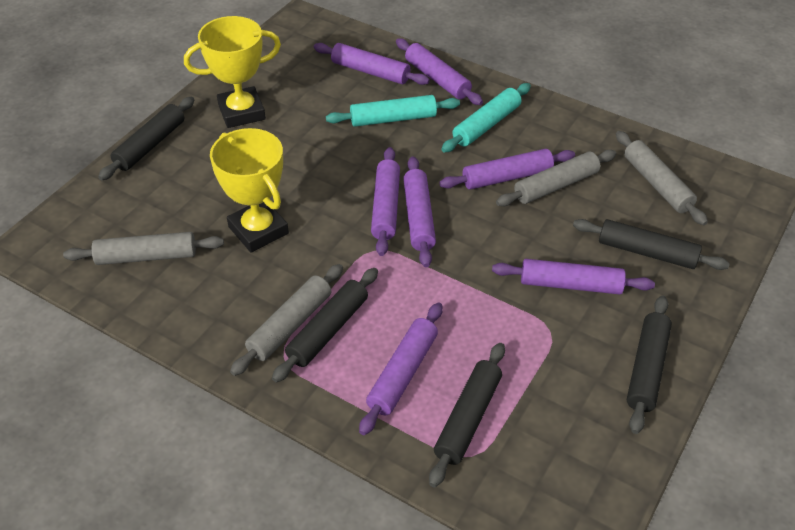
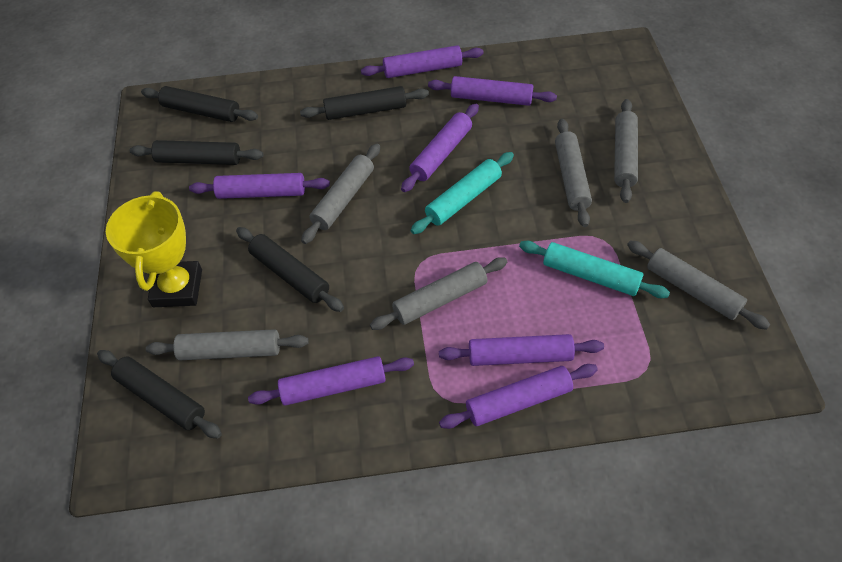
grey rolling pin: [63,232,224,265] [230,264,343,376] [496,150,616,206] [616,131,708,225] = 4 -> [146,329,309,360] [301,144,380,244] [370,257,507,330] [555,119,592,227] [614,99,638,203] [627,240,770,330] = 6
yellow trophy: [184,16,281,128] [210,128,289,252] = 2 -> [106,191,202,307] = 1

